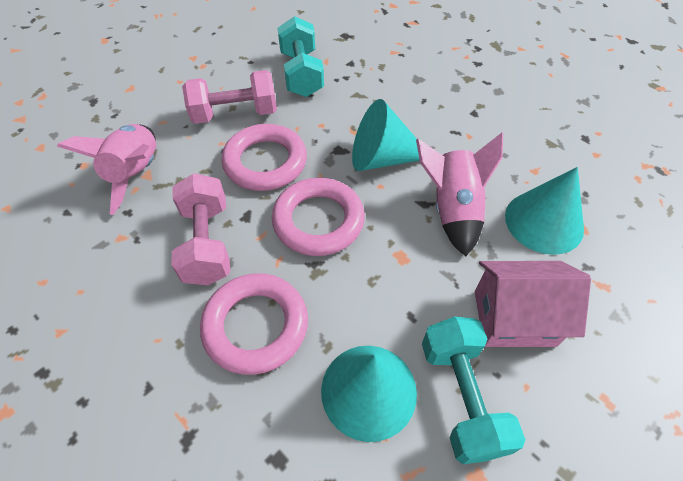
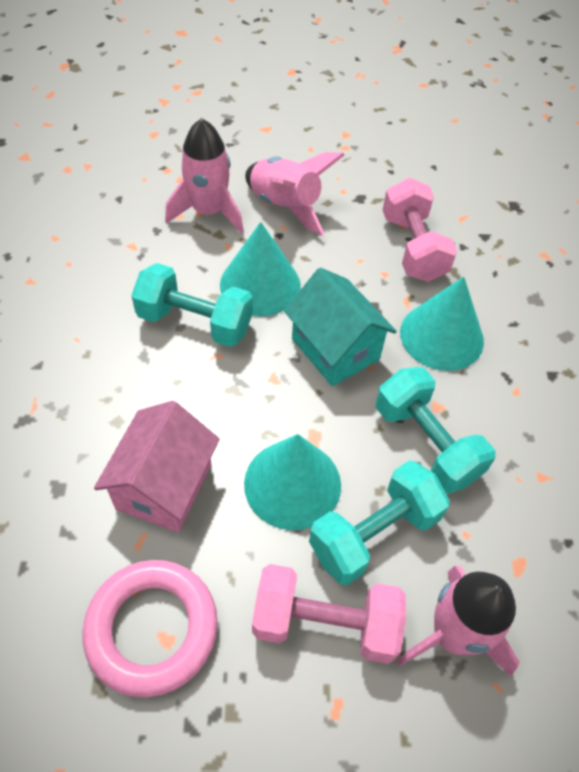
pink ring: [200,273,308,375] [222,124,307,191] [272,178,365,256] = 3 -> [83,560,218,698] = 1
pink rocket: [57,124,156,215] [416,133,503,256] = 2 -> [165,118,244,234] [245,152,345,236] [396,566,520,676] = 3
turquoise dumbbell: [278,16,324,97] [422,317,526,464] = 2 -> [131,263,253,347] [309,460,450,585] [376,367,496,494] = 3
turquoise house: none = 0 -> [284,268,397,386] = 1

